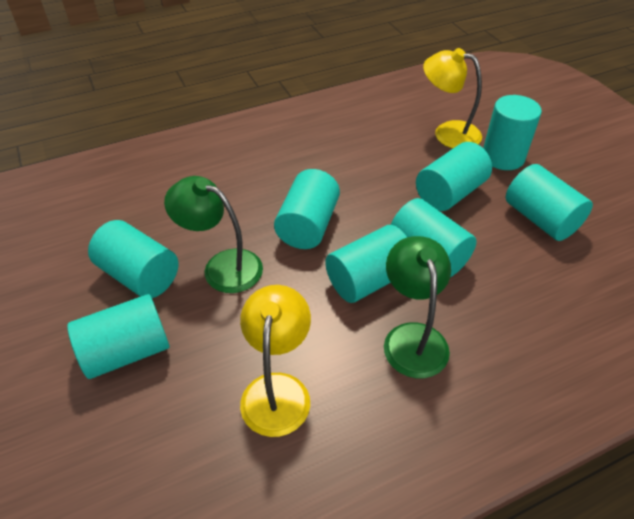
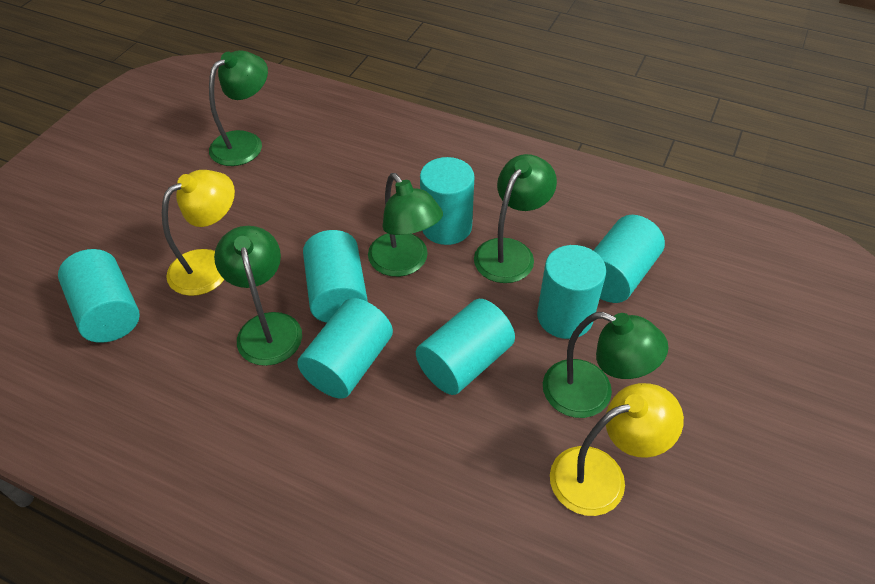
green lamp: [164,176,263,293] [384,236,451,378] = 2 -> [209,50,268,166] [214,226,302,366] [368,173,443,277] [474,154,557,283] [543,312,669,418] = 5
turquoise cylinder: [67,294,170,379] [88,220,179,298] [274,169,340,249] [325,225,407,303] [391,198,477,277] [416,142,492,211] [483,95,542,170] [506,164,593,241] = 8 -> [58,249,140,343] [297,298,393,399] [303,230,368,323] [416,299,515,395] [420,157,474,245] [537,245,606,339] [593,215,665,303] = 7

